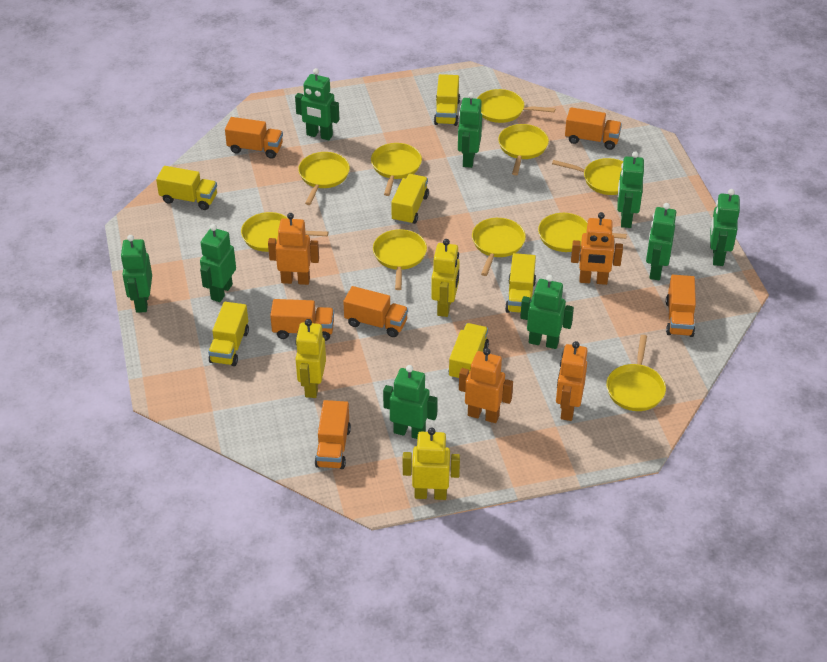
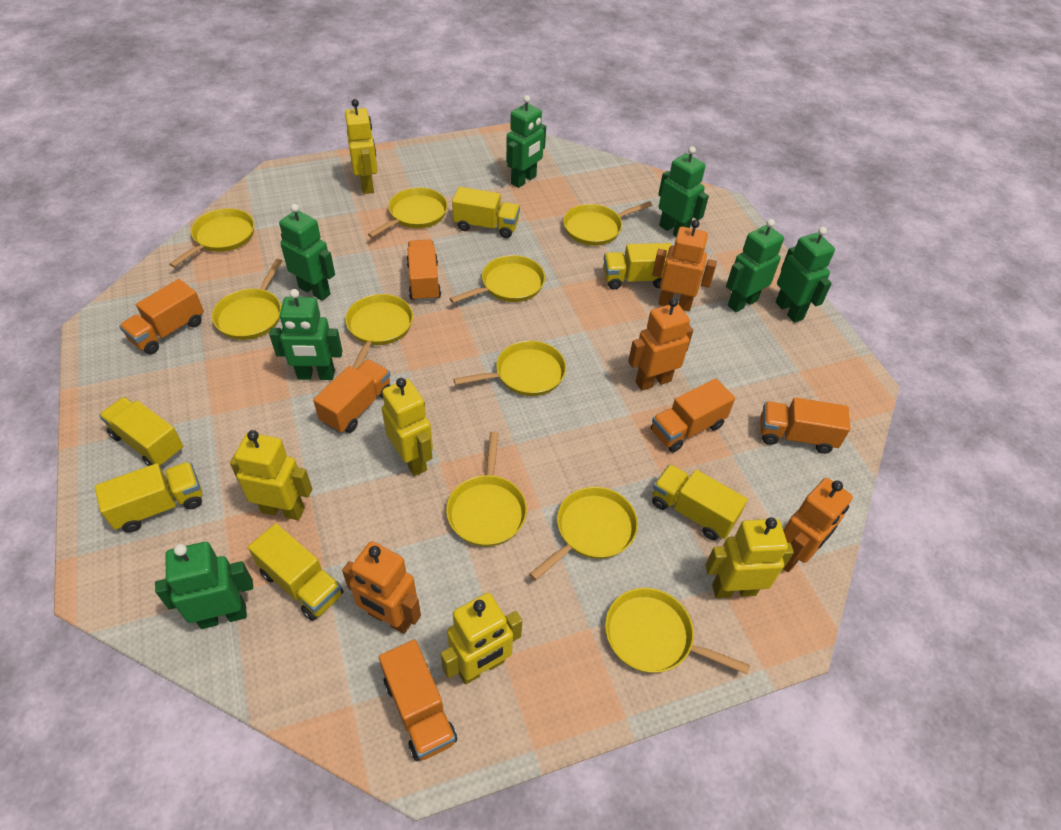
green robot: [120,235,152,312] [200,224,236,302] [295,68,339,140] [383,365,438,439] [458,92,482,168] [520,275,574,349] [617,151,644,228] [646,203,676,280] [710,189,740,266] = 9 -> [155,542,253,629] [269,289,343,380] [279,204,335,301] [506,95,546,188] [658,146,709,237] [726,219,784,312] [775,227,835,323] = 7
yellow robot: [295,319,326,398] [403,427,460,500] [431,239,460,317] = 3 -> [230,430,312,520] [345,99,378,194] [382,378,433,476] [440,593,522,685] [705,518,794,598] = 5

